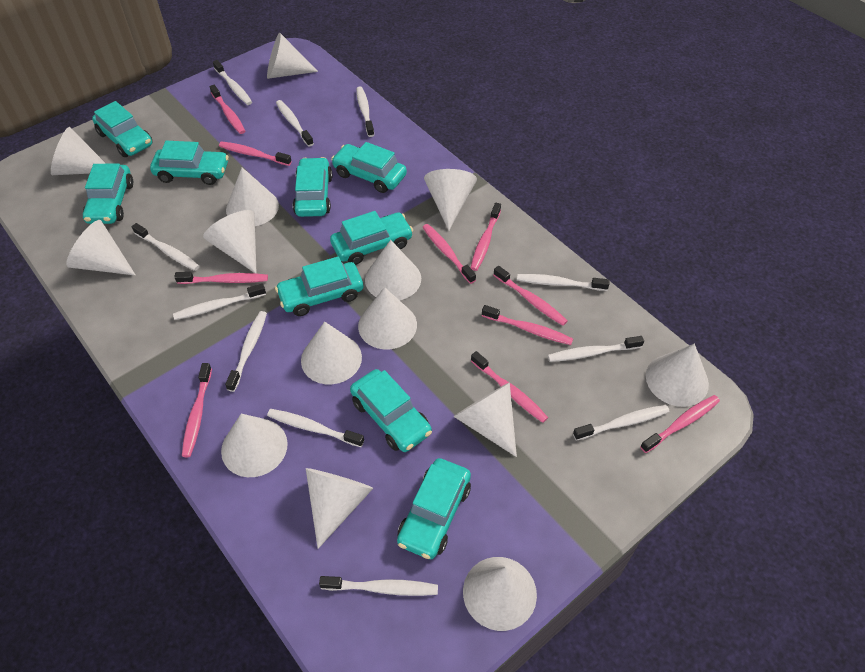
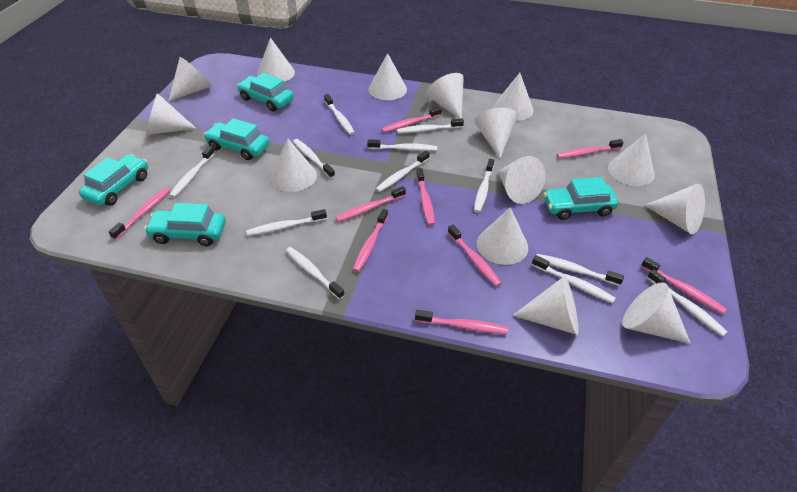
pink toothbrush: [174,272,268,284] [182,363,212,457] [210,85,245,134] [219,141,292,166] [423,224,476,284] [471,203,501,271] [471,351,548,423] [482,305,573,345] [494,266,567,326] [640,395,720,453] = 10 -> [109,187,170,240] [335,186,406,222] [353,209,388,272] [382,107,442,132] [415,310,508,334] [416,168,435,226] [448,225,502,287] [557,139,624,158] [641,257,727,314] = 9
turquoise car: [83,164,133,224] [92,101,153,157] [150,141,229,185] [275,256,363,316] [293,157,332,217] [330,211,413,265] [331,142,407,193] [350,369,432,452] [397,458,471,559] = 9 -> [79,154,148,206] [144,203,226,246] [204,118,270,160] [237,73,294,111] [543,177,619,220] = 5
white toothbrush: [132,223,200,271] [173,284,266,320] [213,60,252,105] [225,311,267,392] [267,409,364,447] [276,100,314,147] [319,576,438,596] [356,87,374,137] [517,274,609,291] [548,336,644,362] [573,405,669,441] = 11 -> [169,146,215,198] [246,209,327,236] [286,247,345,300] [293,139,335,178] [324,94,355,135] [367,139,437,151] [376,150,430,192] [397,118,464,133] [474,159,494,213] [532,255,615,303] [537,254,624,286] [647,269,727,336] = 12

